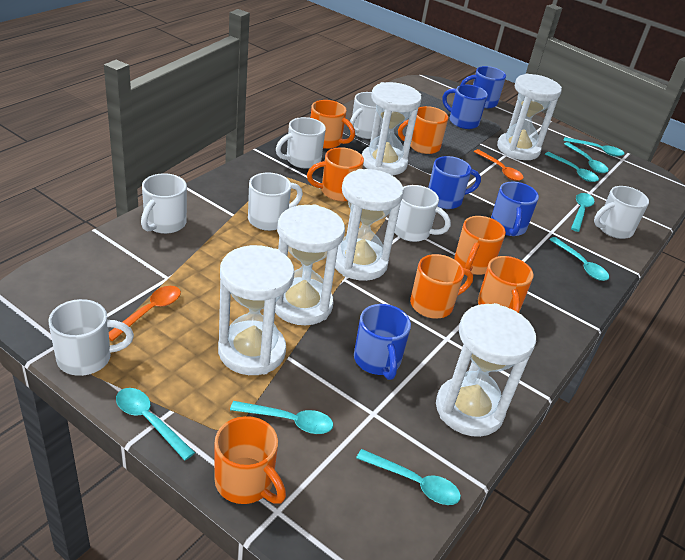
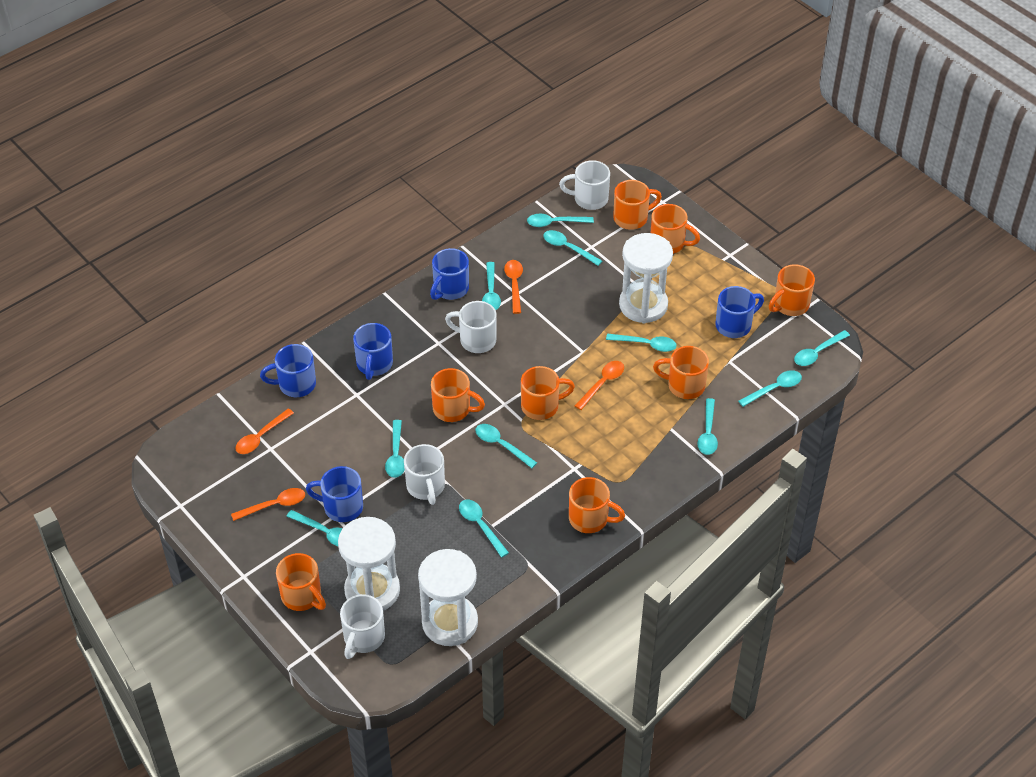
orange mug: [215,416,286,504] [307,147,364,201] [310,100,355,149] [398,106,448,154] [410,254,473,319] [454,216,506,275] [478,256,534,313] = 7 -> [276,553,326,611] [431,368,485,422] [521,366,575,420] [569,477,625,533] [613,180,662,230] [651,204,700,254] [653,346,709,399] [769,264,815,316] = 8
orange spoon: [109,286,181,341] [474,149,524,181] = 2 -> [231,488,305,521] [235,408,294,454] [504,260,523,314] [575,361,624,410] = 4
turquoise spoon: [116,388,195,460] [230,401,333,434] [356,449,461,505] [545,152,599,182] [549,237,609,281] [563,137,624,156] [564,142,608,173] [571,193,594,232] = 8 -> [286,510,342,546] [385,420,405,478] [459,500,509,557] [475,424,537,468] [482,262,501,310] [527,214,594,227] [543,230,602,266] [606,333,676,352] [697,398,718,455] [738,370,802,407] [794,330,850,366] = 11
white hourglass: [218,245,295,375] [275,204,345,325] [335,169,404,281] [362,82,422,175] [436,303,536,437] [497,74,562,160] = 6 -> [338,517,400,611] [418,549,478,646] [619,233,673,323] = 3
white mug: [49,299,134,376] [141,173,187,234] [248,172,303,231] [276,117,326,169] [350,92,383,139] [394,185,451,242] [594,186,649,239] = 7 -> [340,594,385,659] [404,444,445,505] [445,301,497,353] [559,160,610,210] = 4

